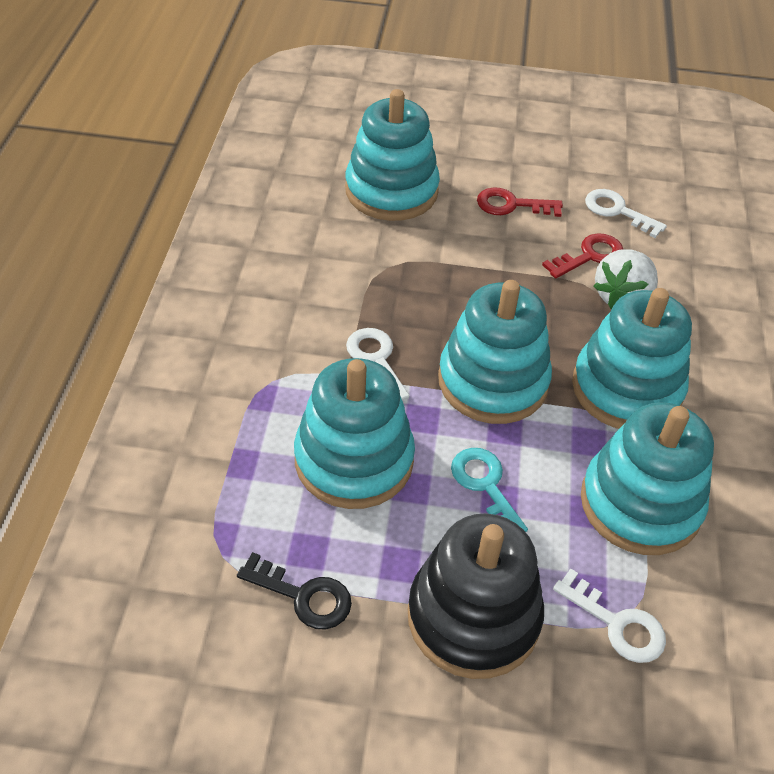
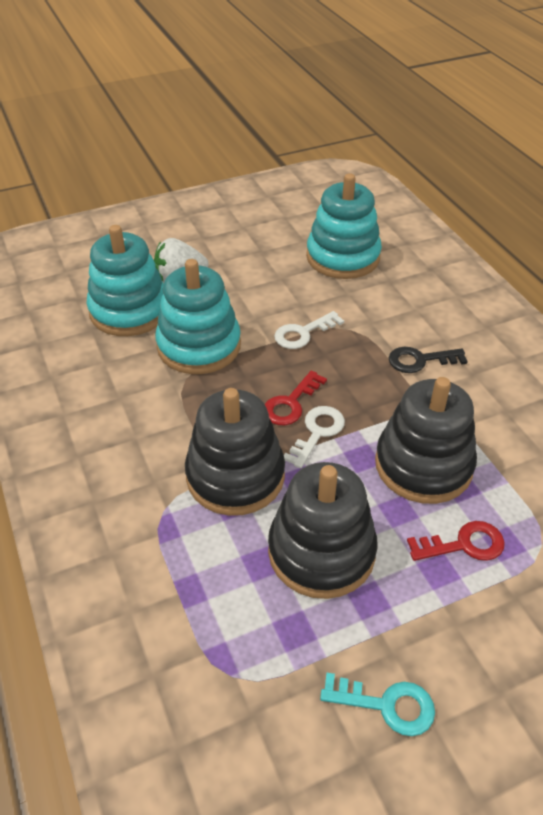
black stacking toy: [408,513,544,679] = 1 -> [185,388,285,516] [268,462,378,599] [375,377,477,504] = 3
turquoise stacking toy: [294,358,415,509] [345,89,440,221] [438,280,552,424] [572,288,692,429] [581,402,714,555] = 5 -> [86,225,164,336] [155,259,241,374] [306,173,382,279] = 3
white key: [346,328,409,401] [553,568,666,663] [585,189,667,238] = 3 -> [274,311,344,349] [284,406,345,468] = 2

